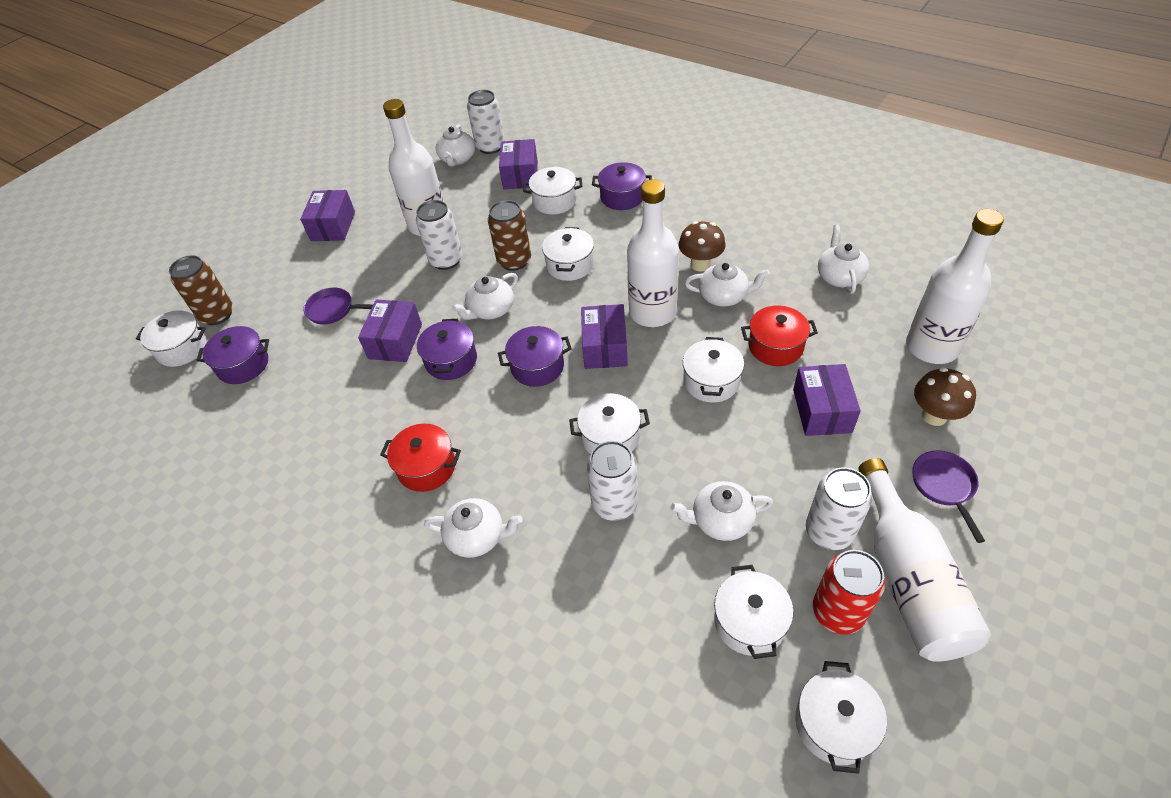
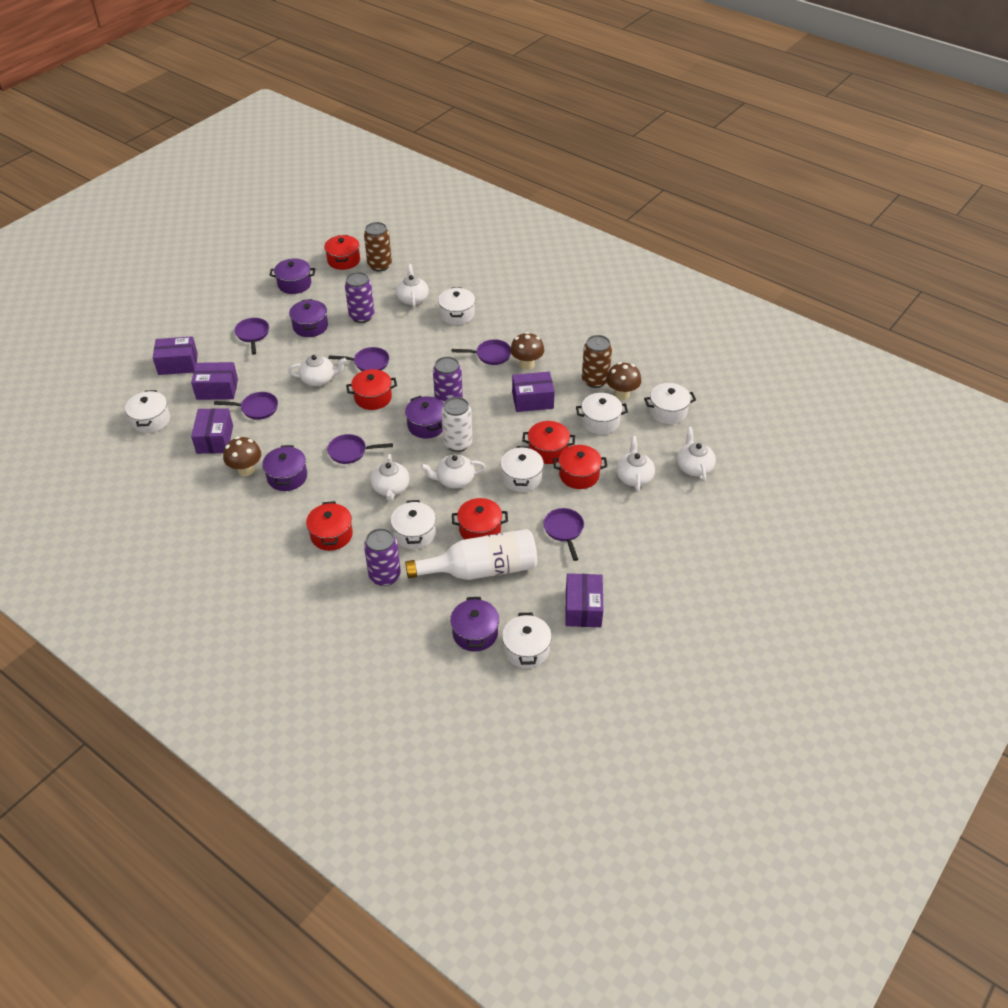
brown mushroom: [679,221,726,271] [914,367,976,426] = 2 -> [223,437,261,476] [510,332,544,370] [606,362,641,400] = 3
purple can: none = 0 -> [345,272,375,323] [364,528,401,586] [433,356,463,403] = 3
purple pan: [303,287,373,325] [912,450,985,543] = 2 -> [214,392,278,420] [234,318,269,355] [327,434,393,464] [328,347,389,371] [452,339,511,365] [543,508,584,561] = 6
purple pot: [197,326,269,384] [417,319,477,380] [498,326,572,387] [592,162,652,210] = 4 -> [262,445,307,491] [270,259,315,294] [289,299,328,337] [405,396,444,439] [450,597,499,652] = 5
red can: [813,550,885,635] = 1 -> none = 0
red pot: [380,424,461,492] [741,306,818,366] = 2 -> [306,501,353,551] [324,235,360,270] [346,369,397,410] [452,498,508,540] [522,421,575,464] [553,445,607,489] = 6
white bottle: [383,99,445,236] [627,179,679,327] [858,458,991,662] [906,209,1004,364] = 4 -> [405,529,537,580] = 1
white can: [416,200,462,270] [467,90,505,154] [587,441,638,521] [806,467,872,550] = 4 -> [441,397,472,452] = 1

